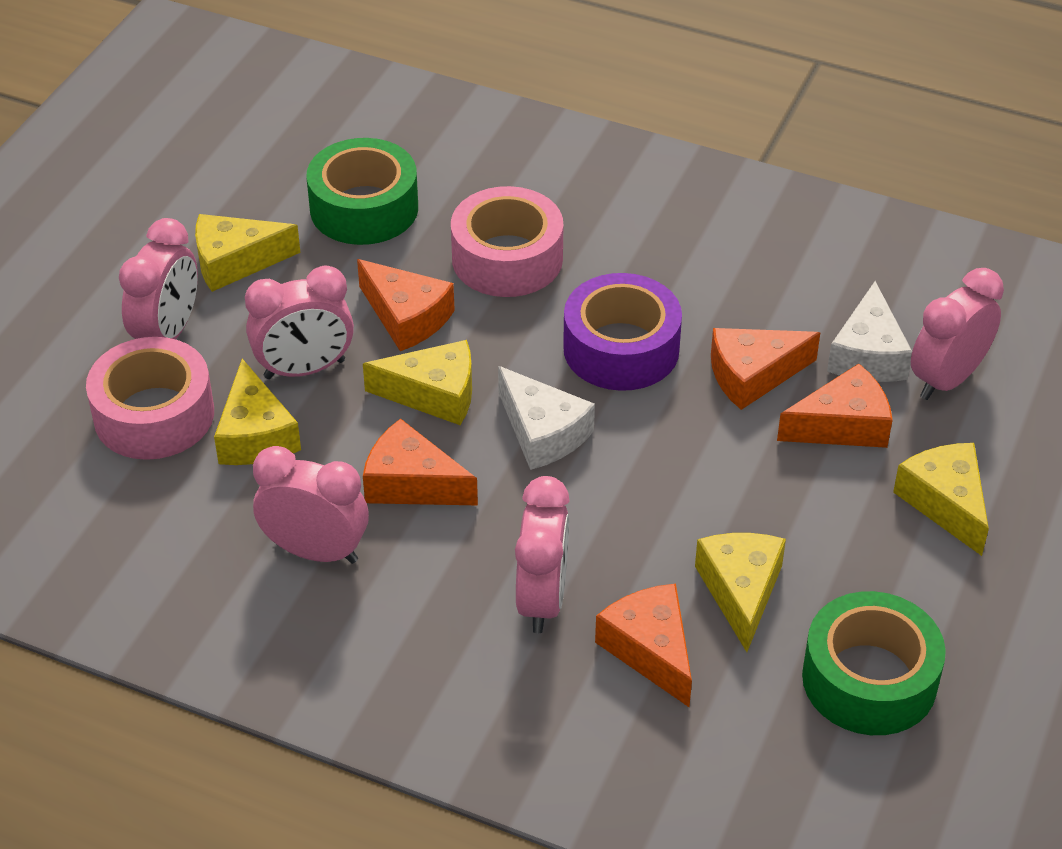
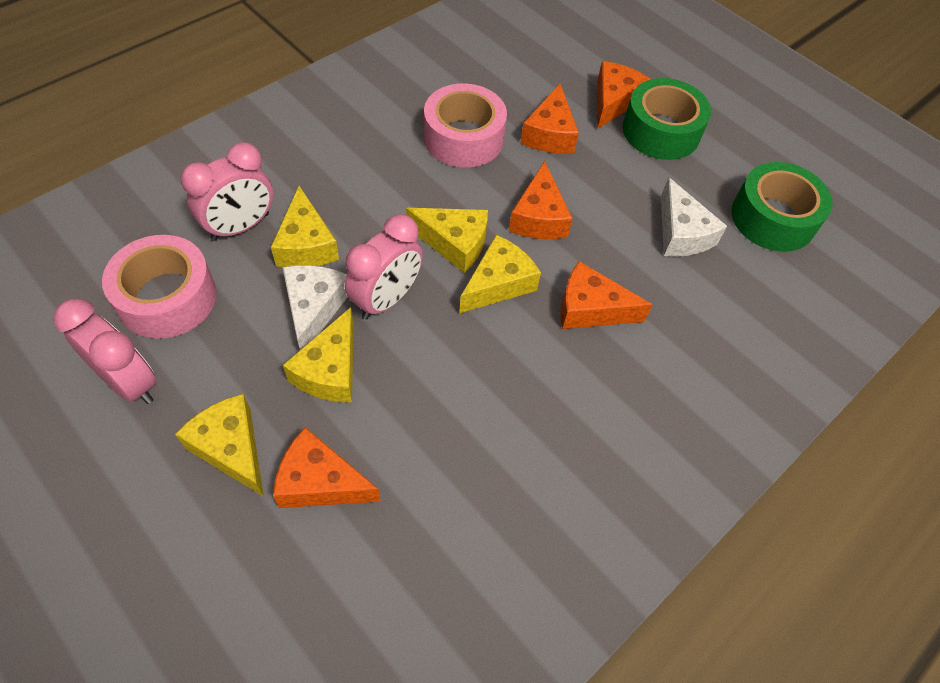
pink clock: [119,218,198,339] [245,265,354,379] [253,446,369,564] [515,476,570,633] [911,268,1004,400] = 5 -> [53,299,156,404] [181,142,273,241] [345,214,423,319] = 3
purple tape: [563,273,682,391] = 1 -> none = 0

